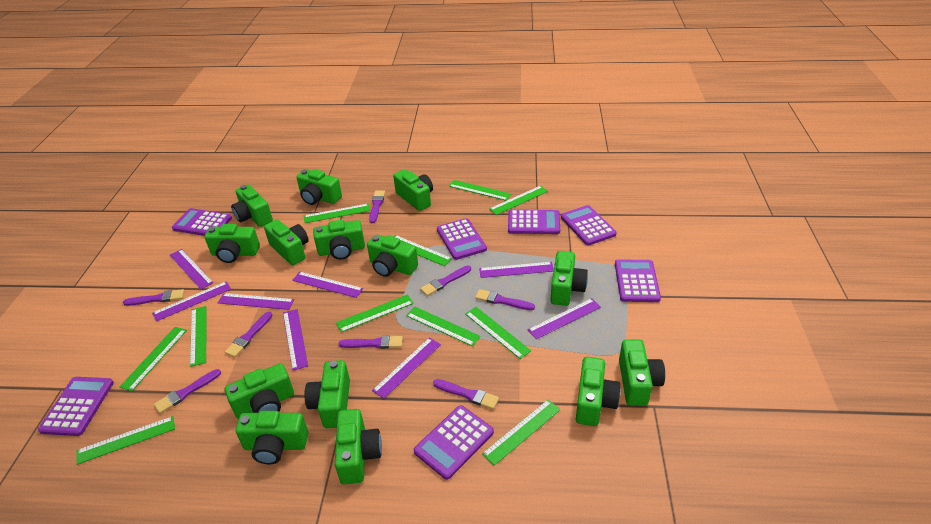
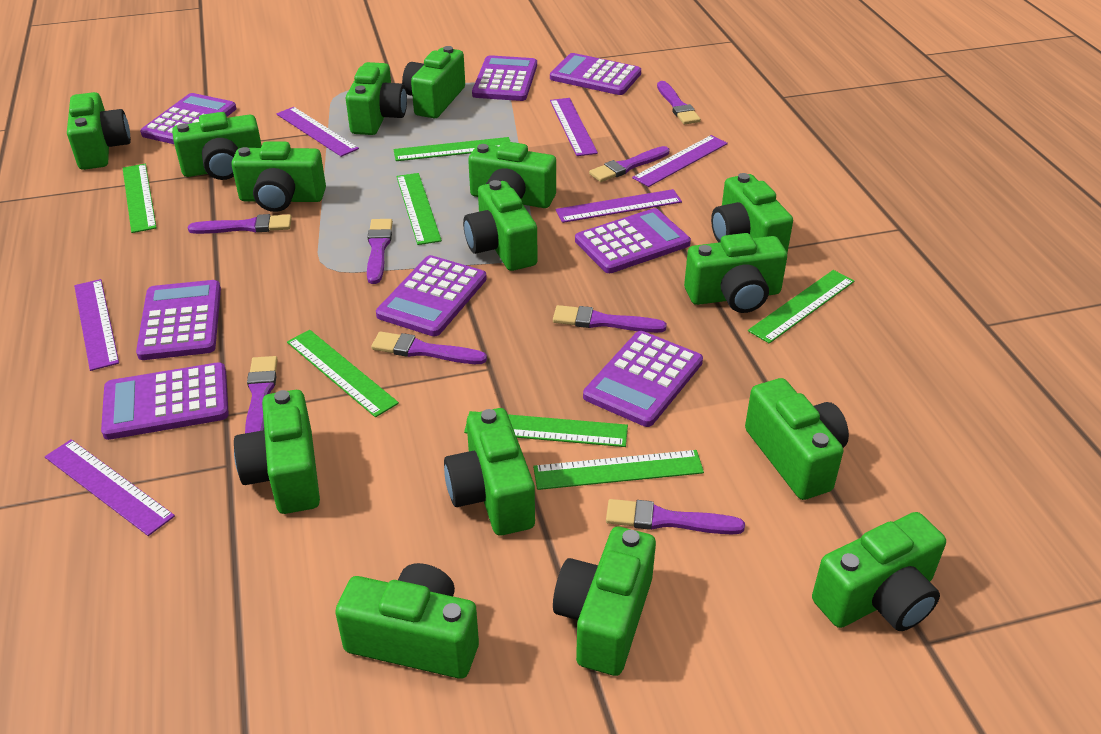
green camera: [204,224,260,263] [225,363,294,419] [231,184,273,227] [235,411,309,465] [264,219,309,265] [296,169,342,205] [304,360,350,428] [313,220,365,260] [335,409,382,484] [367,235,418,277] [393,169,433,211] [550,251,588,306] [576,357,621,426] [619,340,665,406] = 14 -> [67,92,131,170] [172,112,262,180] [231,141,326,212] [234,390,320,514] [335,563,479,679] [346,62,407,135] [402,46,465,118] [444,408,535,536] [463,180,538,271] [468,141,556,208] [553,527,656,676] [684,233,787,313] [711,173,793,253] [745,378,849,500] [812,512,946,631] = 15
green ruler: [77,416,175,465] [120,327,187,391] [190,306,207,367] [304,204,370,223] [336,294,414,332] [394,235,452,266] [406,307,481,346] [449,180,511,201] [465,307,531,359] [482,400,560,466] [489,186,548,215] = 11 -> [123,164,157,233] [287,330,399,417] [393,137,510,161] [397,173,442,245] [464,411,628,447] [533,450,704,490] [748,270,854,344] = 7
purple calculator: [38,377,114,436] [172,208,232,236] [414,405,494,480] [437,218,487,260] [508,209,560,234] [561,205,617,245] [615,259,661,302] = 7 -> [101,362,229,440] [136,280,221,360] [140,93,236,144] [376,255,487,336] [472,55,537,101] [550,53,641,95] [575,208,691,273] [583,331,703,427] = 8
purple ruler: [152,281,231,322] [170,249,213,289] [218,293,294,310] [283,309,308,370] [292,272,363,298] [372,337,441,399] [479,262,554,278] [528,298,601,339] = 8 -> [45,439,175,536] [74,279,119,371] [276,107,359,157] [550,98,598,156] [555,189,682,223] [632,135,728,187] = 6

